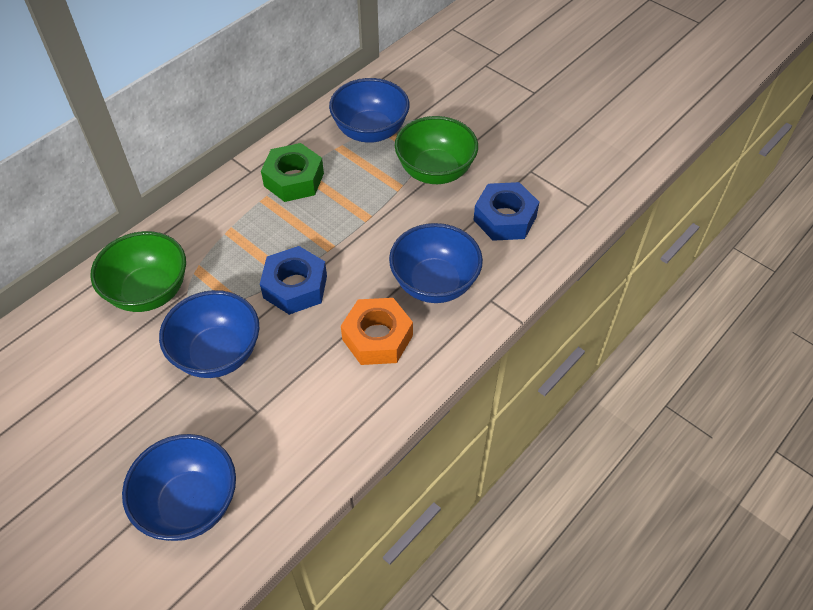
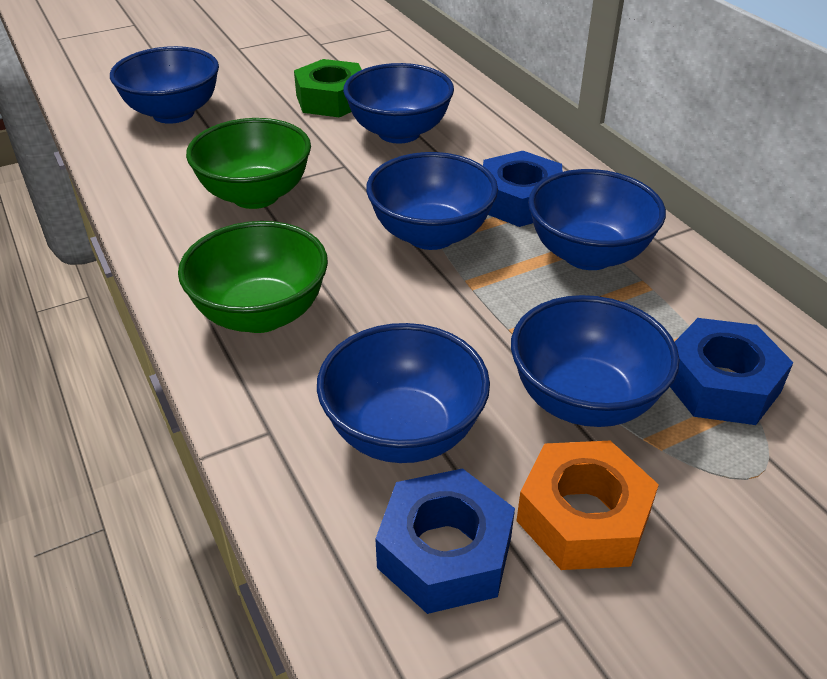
blue bowl: [122,434,236,541] [159,290,260,378] [329,78,410,143] [389,223,483,303] = 4 -> [110,46,219,124] [317,323,490,463] [343,63,454,144] [366,152,498,250] [511,295,679,427] [528,169,666,270] = 6
blue nut: [260,246,327,315] [474,182,539,241] = 2 -> [375,468,515,614] [483,151,562,227] [670,318,794,425] = 3

